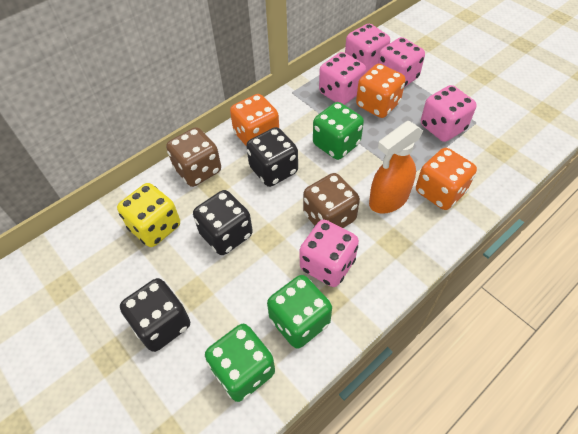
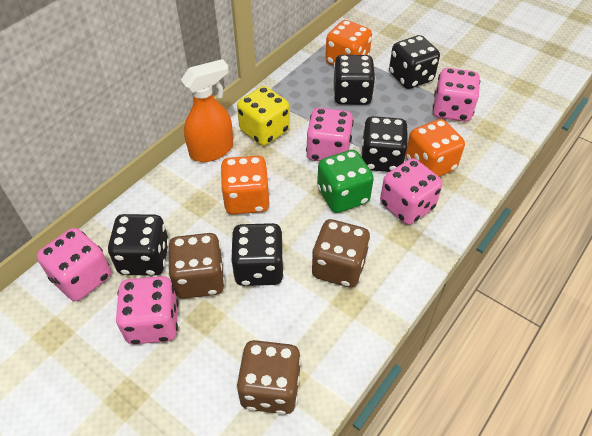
black dice: [120,278,190,352] [193,190,253,255] [246,127,298,187] = 3 -> [108,214,169,276] [231,223,284,286] [333,55,375,105] [361,116,408,172] [389,35,440,89] = 5
brown dice: [166,127,221,187] [303,173,360,228] = 2 -> [168,233,225,299] [236,340,301,415] [312,219,370,288] = 3
green dice: [205,324,275,402] [267,275,332,349] [313,102,364,160] = 3 -> [317,150,374,213] = 1

